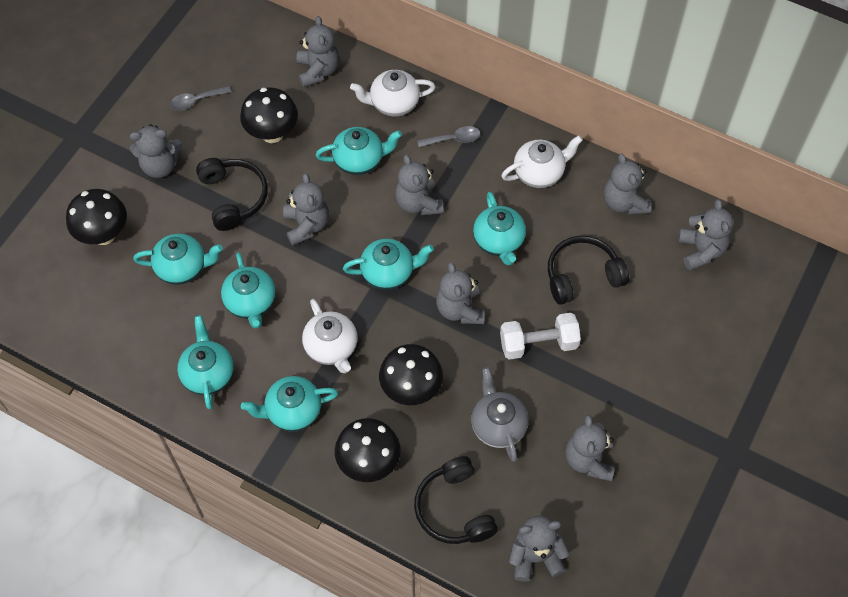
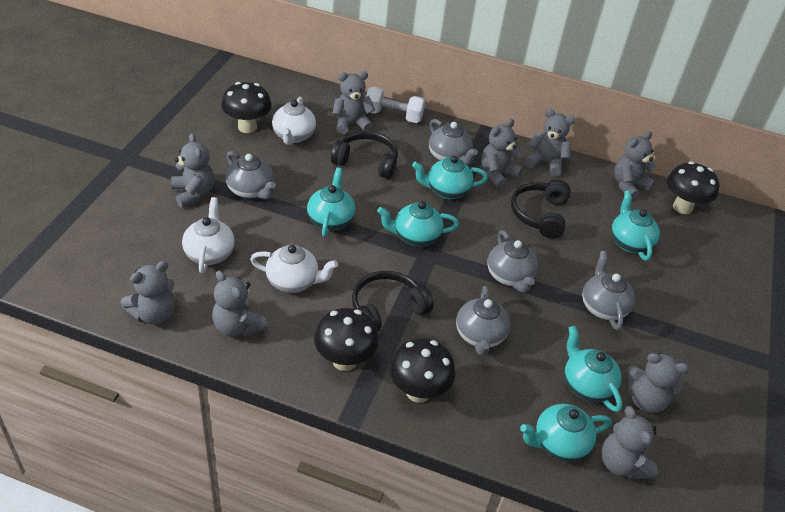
grey spoon: [170,86,231,110] [417,126,480,147] = 2 -> none = 0
grey teapot: [471,367,528,462] = 1 -> [226,151,276,199] [429,119,478,165] [456,286,510,356] [487,230,538,293] [582,251,635,330] = 5
turquoise teapot: [133,234,223,285] [177,315,234,409] [221,252,276,329] [241,376,338,432] [316,127,402,175] [343,239,434,290] [473,192,526,265] = 7 -> [307,168,356,237] [377,201,459,247] [412,156,488,199] [520,404,612,462] [564,326,623,412] [611,191,660,261] = 6

